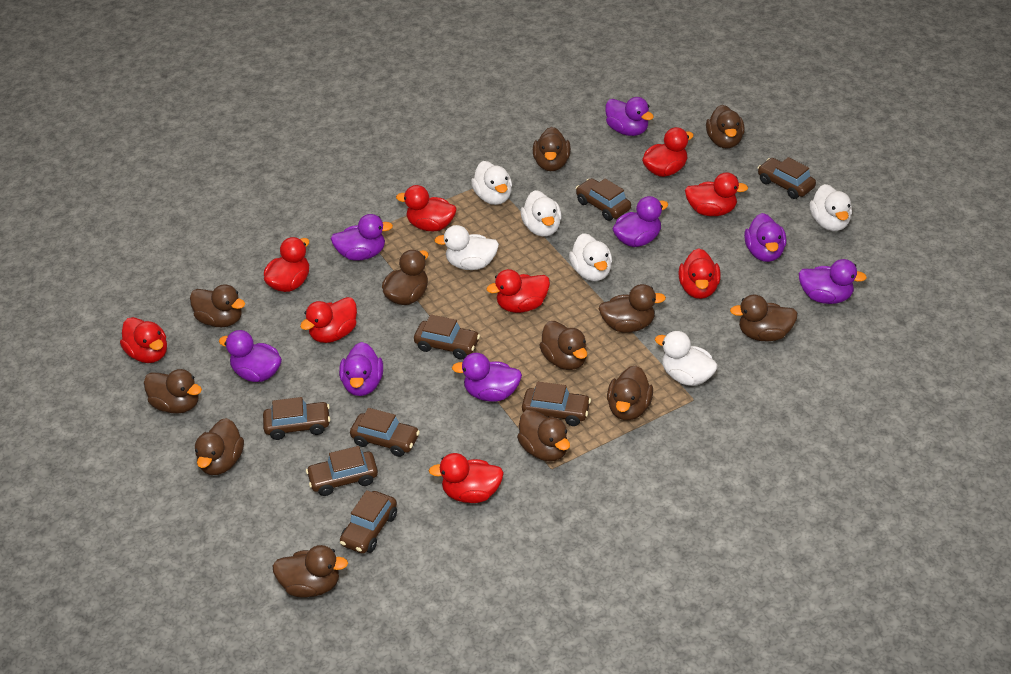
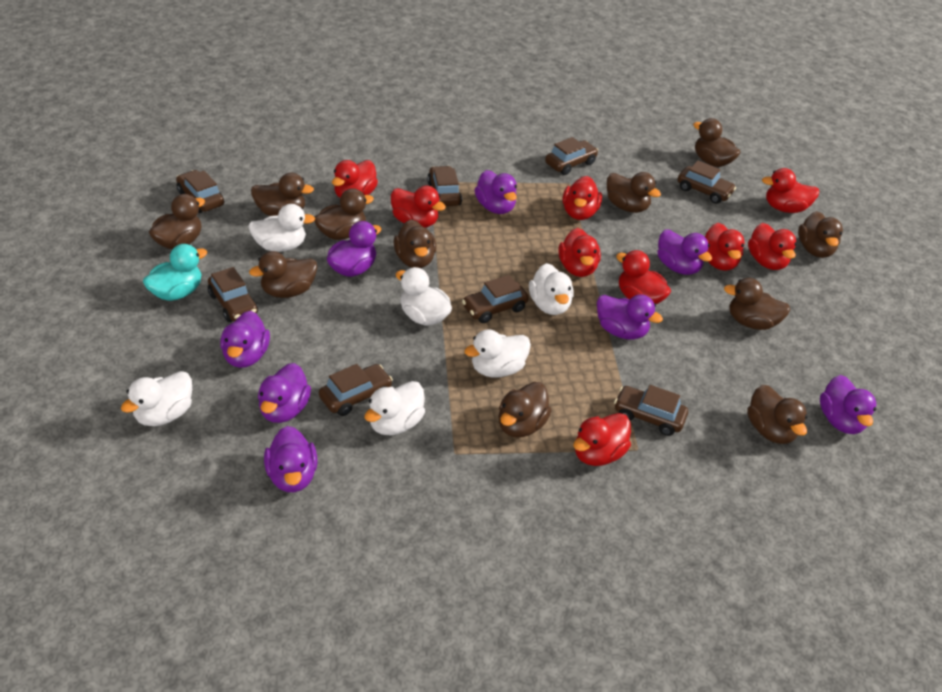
brown duck: [144,369,202,414] [190,284,245,327] [195,418,244,475] [273,545,348,598] [382,250,428,305] [517,409,570,461] [533,127,571,171] [539,321,587,370] [599,284,666,332] [607,366,653,420] [706,105,745,149] [730,295,798,341] = 12 -> [149,194,205,249] [249,251,317,298] [251,173,314,216] [314,188,374,240] [393,219,436,268] [498,382,552,437] [607,172,661,213] [693,118,741,167] [724,278,790,330] [747,385,808,444] [798,211,843,258] = 11
turquoise duck: none = 0 -> [143,244,207,301] = 1

